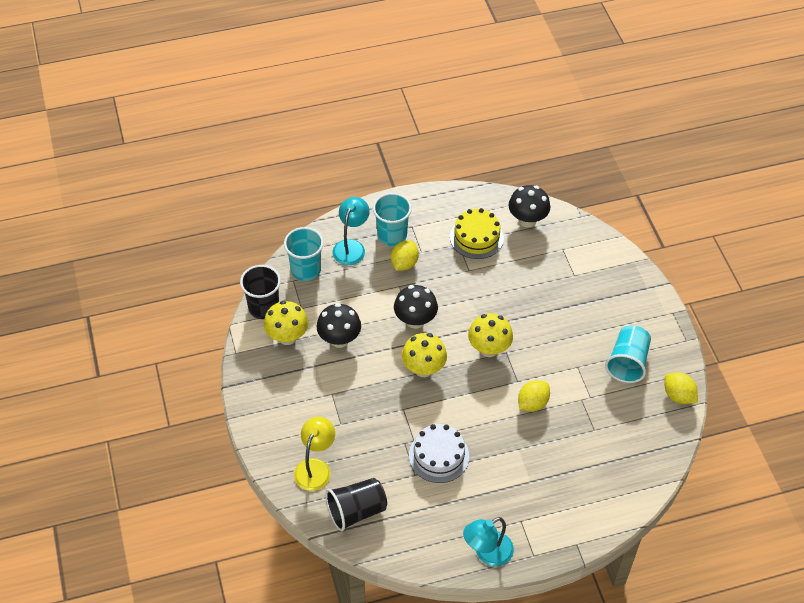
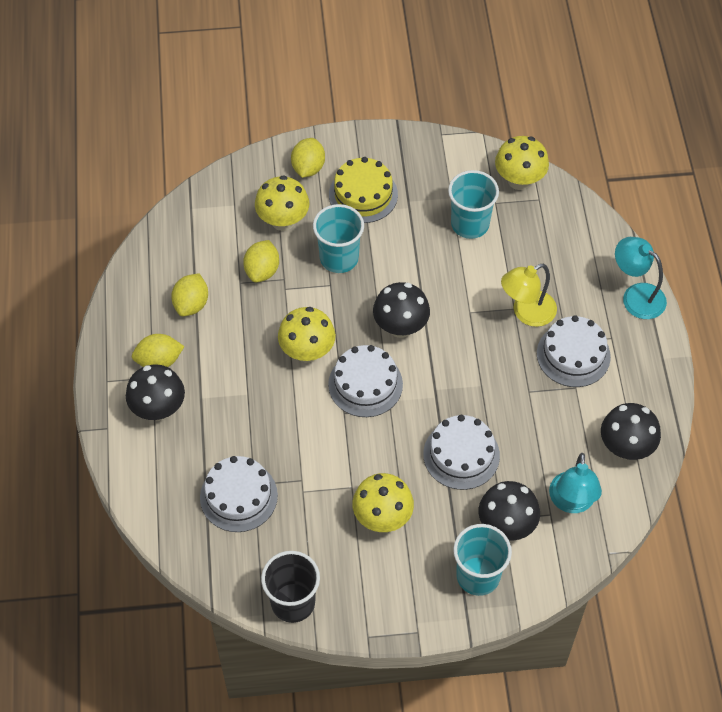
black cup: [240,265,281,319] [326,478,387,532] = 2 -> [261,551,320,623] = 1
black mushroom: [317,303,361,348] [394,285,438,329] [509,185,550,228] = 3 -> [126,364,185,421] [373,282,430,338] [479,481,540,541] [601,403,661,460] = 4
white cake: [409,424,469,483] = 1 -> [200,456,278,532] [328,345,403,417] [423,415,500,490] [537,315,611,387] = 4
yellow lemon: [391,240,419,271] [518,380,550,412] [664,373,698,404] = 3 -> [132,334,184,367] [171,273,208,316] [243,240,279,282] [291,138,325,178] = 4
yellow mushroom: [264,301,308,345] [402,333,447,377] [468,313,513,357] = 3 -> [255,175,309,231] [278,307,336,363] [352,473,414,532] [495,136,549,190] = 4

